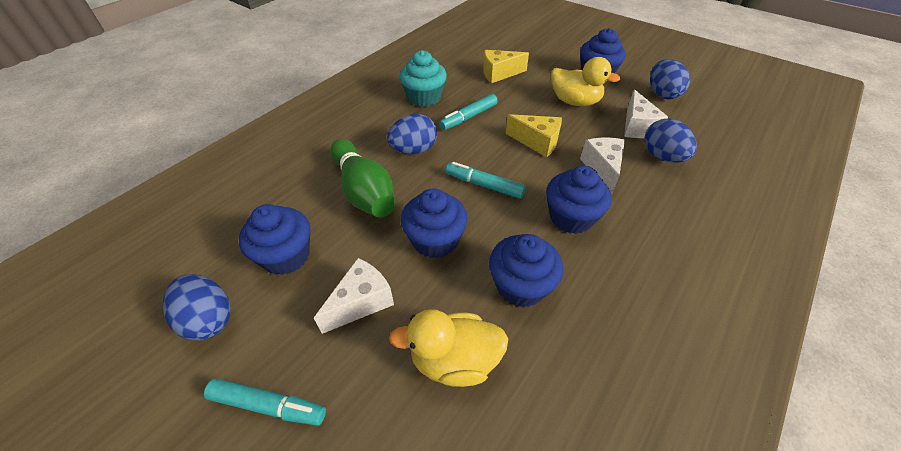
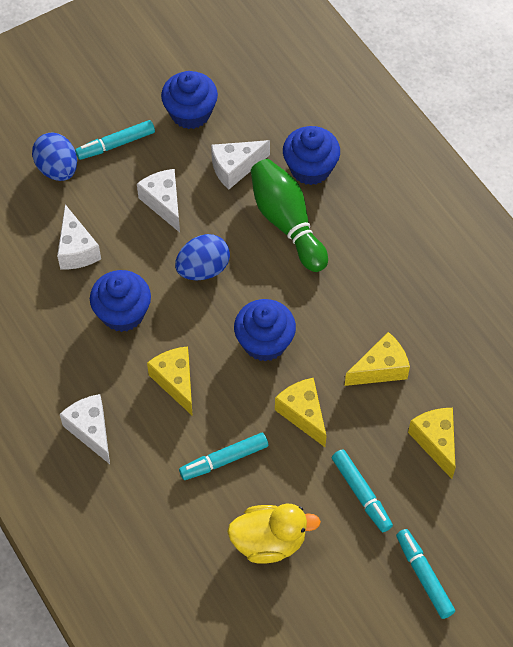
blue cupcake: [239,204,310,275] [401,189,468,258] [489,234,563,307] [546,166,612,234] [580,28,626,82] = 5 -> [90,270,151,332] [161,71,218,129] [234,299,296,362] [283,126,340,185] = 4
blue egg: [163,274,231,340] [387,114,437,154] [644,119,697,163] [650,59,690,99] = 4 -> [32,132,77,181] [175,234,230,280] = 2
turquoise cupcake: [400,50,447,107] = 1 -> none = 0
turquoise marker: [204,378,326,426] [439,94,498,130] [446,162,526,199] = 3 -> [75,120,155,160] [179,433,268,480] [332,449,393,532] [396,529,455,619] = 4
white cheese: [314,258,394,334] [580,138,625,195] [624,90,668,138] = 3 -> [57,204,101,269] [60,394,110,464] [137,169,180,233] [211,140,270,190] = 4
yellow cheese: [483,50,529,84] [506,114,562,157] = 2 -> [147,346,193,416] [275,378,326,447] [345,332,410,386] [408,408,455,479] = 4
yellow duck: [389,309,508,387] [551,57,620,106] = 2 -> [227,503,321,563] = 1

